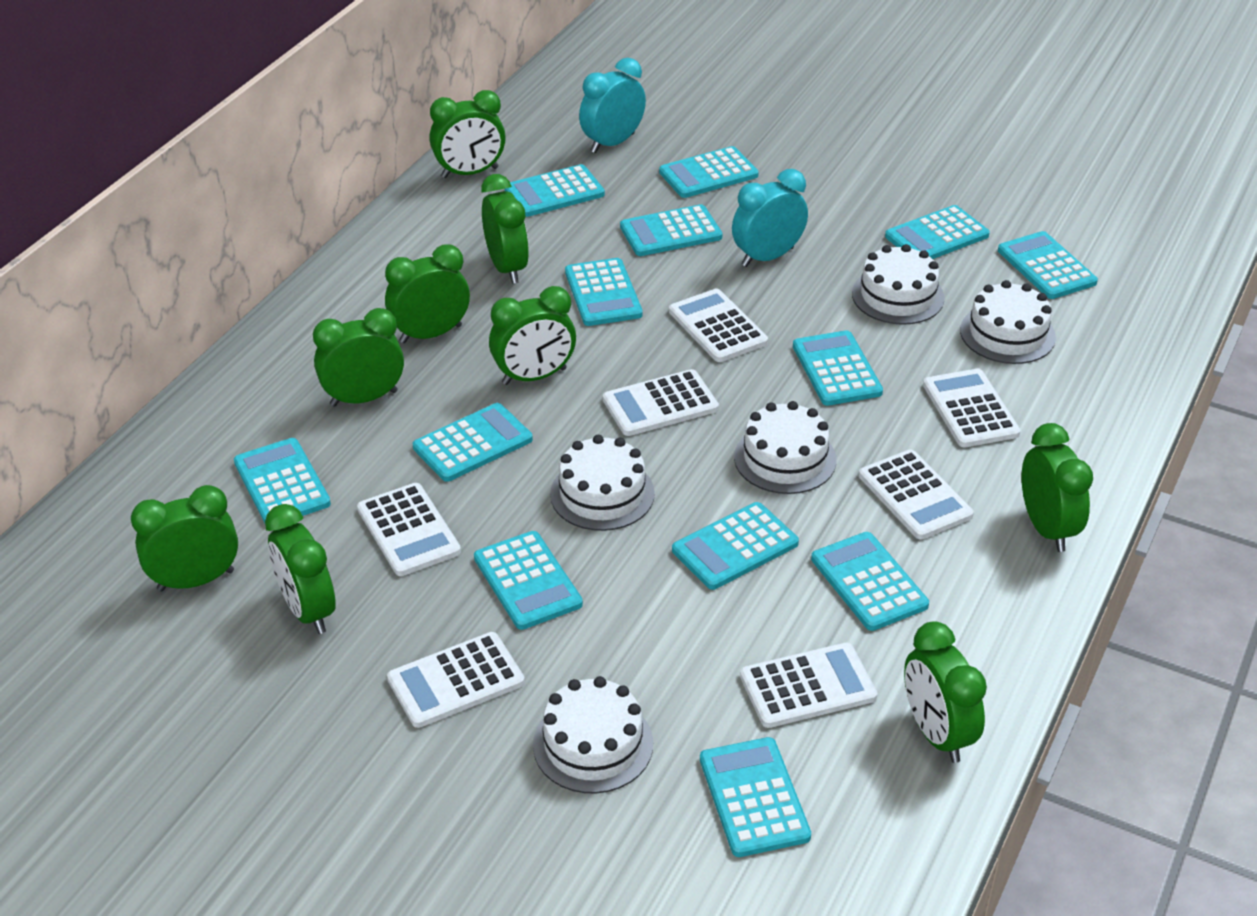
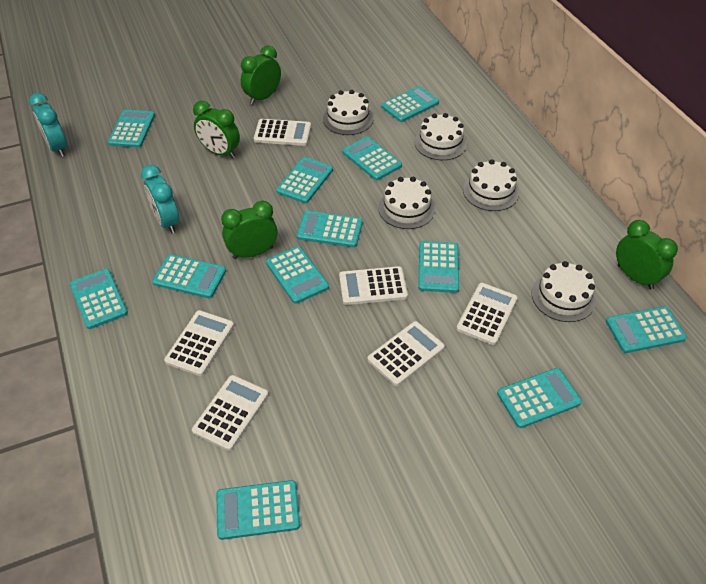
green clock: [131,485,238,591] [265,504,336,634] [313,308,404,407] [385,244,470,343] [430,90,506,178] [481,174,529,284] [489,286,576,385] [904,621,987,763] [1021,423,1093,552] = 9 -> [193,101,240,158] [221,201,278,259] [241,45,281,105] [616,220,678,290] = 4
turquoise calculator: [234,438,331,523] [413,403,533,482] [474,531,583,630] [505,164,605,217] [565,258,643,326] [620,204,723,256] [659,146,759,198] [672,502,799,590] [700,737,811,857] [793,330,883,406] [811,532,929,631] [885,205,990,259] [998,231,1098,299] = 13 -> [70,269,128,329] [108,110,155,148] [152,254,226,298] [216,480,300,540] [266,246,329,304] [276,157,333,203] [297,211,363,247] [342,137,402,180] [381,86,439,122] [418,241,459,293] [497,368,582,428] [606,306,687,353] = 12
white calculator: [357,483,461,576] [387,632,525,728] [603,369,719,436] [669,289,768,362] [740,643,877,728] [859,450,974,540] [923,369,1021,447] = 7 -> [164,310,234,376] [192,375,268,451] [254,119,311,146] [339,266,408,305] [367,321,445,386] [456,283,518,345] = 6

